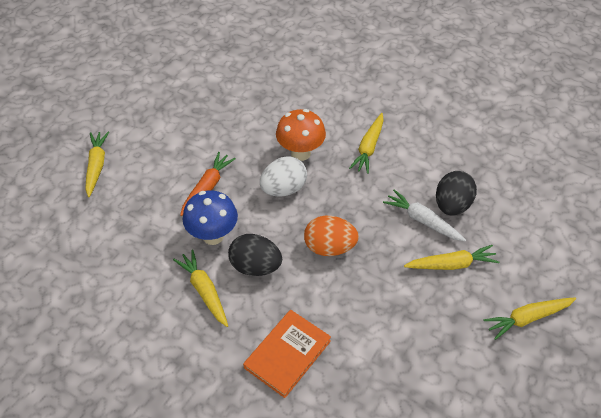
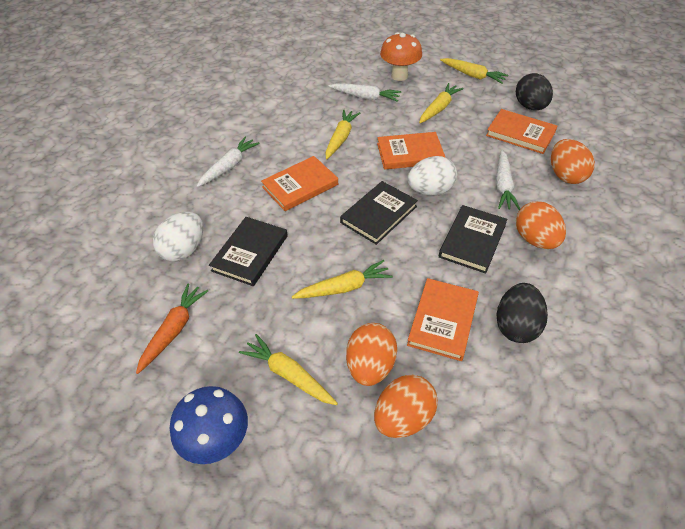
black book: none = 0 -> [209,217,288,286] [340,181,418,245] [439,205,508,274] = 3
orange book: [243,310,331,398] = 1 -> [261,156,338,211] [377,132,446,170] [407,278,479,361] [486,109,557,154] = 4
orange egg: [304,216,359,256] = 1 -> [346,323,397,386] [374,375,438,438] [516,201,566,249] [551,139,595,184] = 4
white carrot: [383,190,466,242] = 1 -> [197,137,260,187] [329,83,401,102] [496,150,520,210] = 3
white egg: [260,156,307,197] = 1 -> [153,212,203,261] [408,156,457,195] = 2

